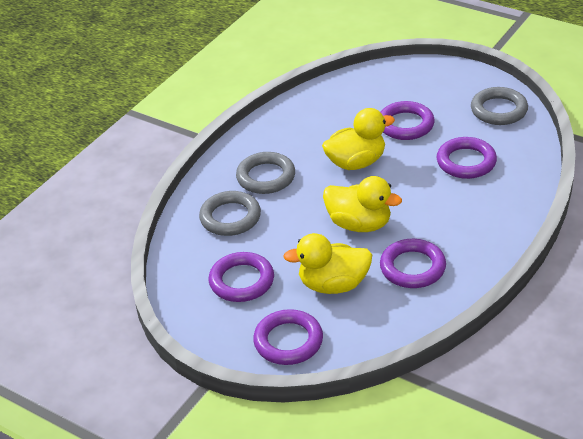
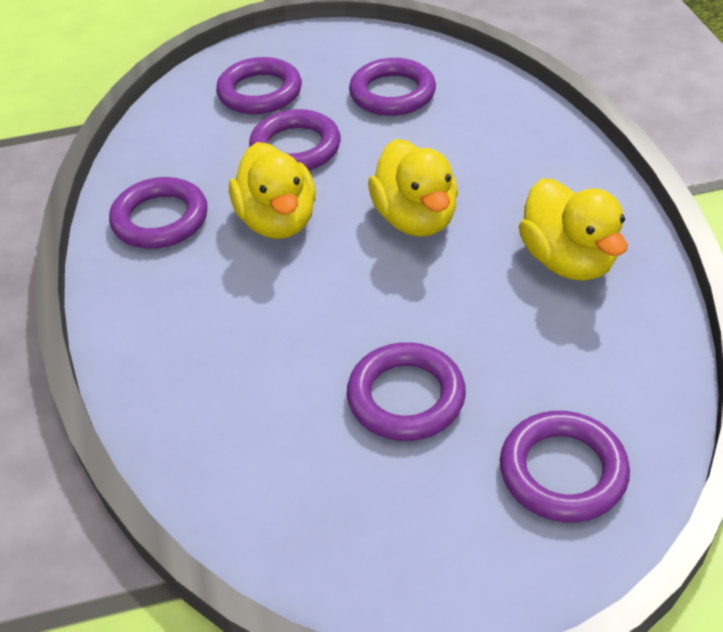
grey ring: [199,191,261,236] [236,152,295,194] [471,87,528,125] = 3 -> none = 0
purple ring: [209,252,274,302] [253,309,323,365] [380,239,446,288] [381,101,435,140] [437,137,497,179] = 5 -> [109,177,208,249] [216,57,302,114] [249,109,341,170] [347,342,466,441] [349,58,436,116] [500,411,630,522] = 6

